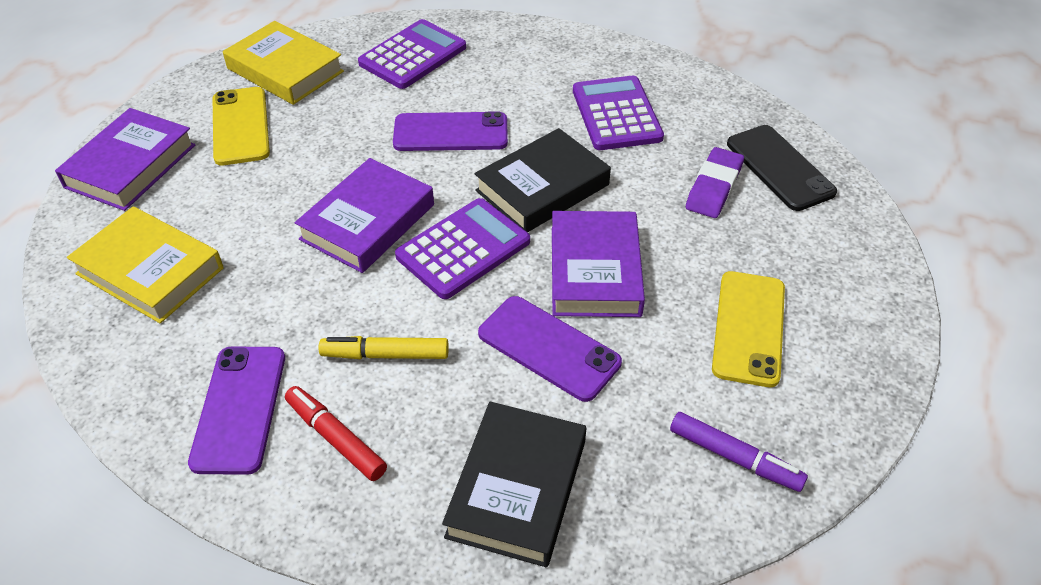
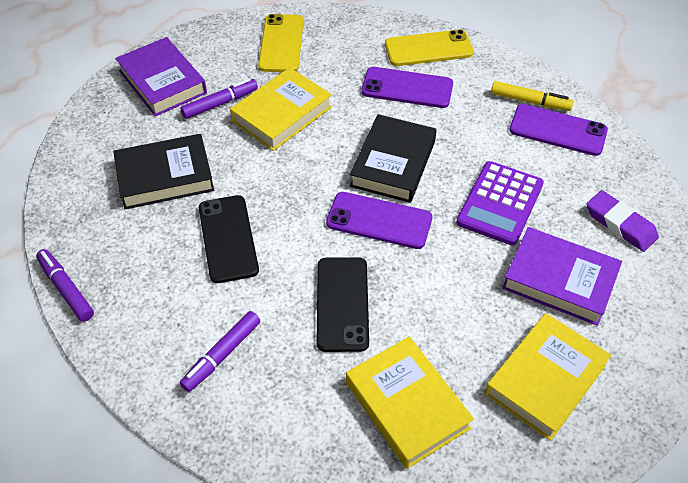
black phone: [727,125,837,211] = 1 -> [199,195,259,283] [317,257,369,352] = 2
purple book: [55,108,195,211] [295,158,434,273] [552,211,645,317] = 3 -> [115,37,207,116] [502,227,622,326] = 2
purple calculator: [358,19,466,89] [395,198,530,299] [573,76,664,150] = 3 -> [456,161,544,245] = 1
purple marker: [670,412,808,492] = 1 -> [36,249,94,322] [180,78,258,119] [180,311,260,392] = 3
red marker: [285,386,387,481] = 1 -> none = 0
yellow book: [67,206,224,324] [223,21,344,105] = 2 -> [230,67,332,151] [346,336,474,469] [485,313,611,441] = 3

